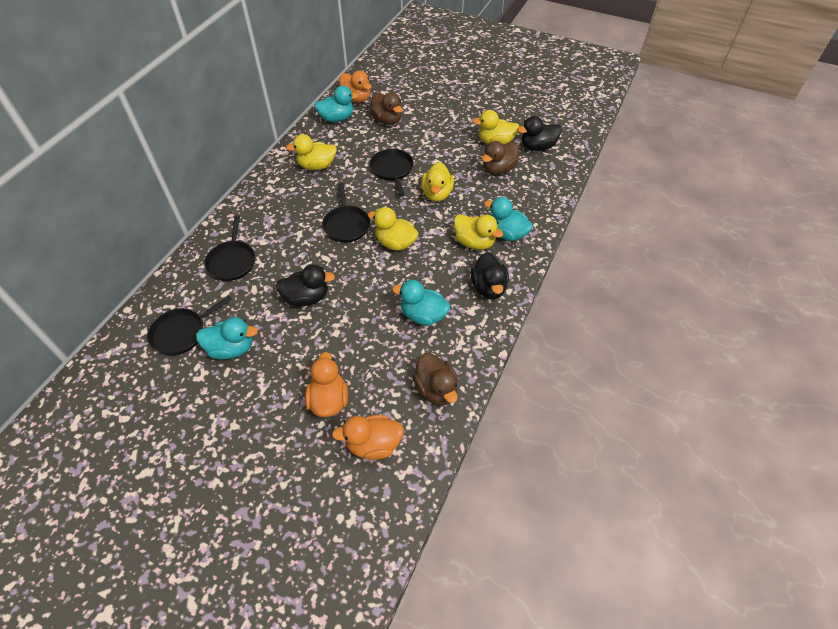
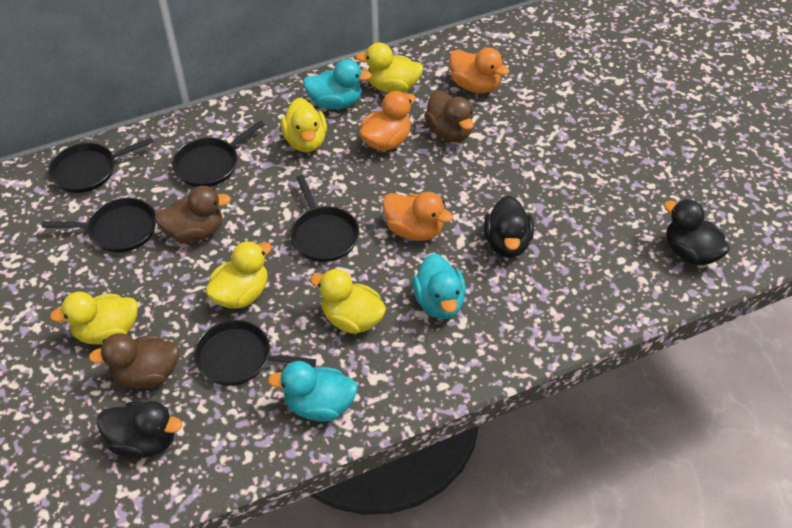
black pan: [147,296,232,355] [204,216,255,281] [322,183,370,243] [370,149,414,196] = 4 -> [42,198,156,253] [48,138,153,193] [172,120,265,187] [194,320,316,386] [290,175,359,262] = 5
turquoise duck: [196,317,258,360] [314,86,359,122] [392,280,450,326] [484,197,533,241] = 4 -> [268,361,358,421] [303,59,372,109] [412,253,466,319] = 3

